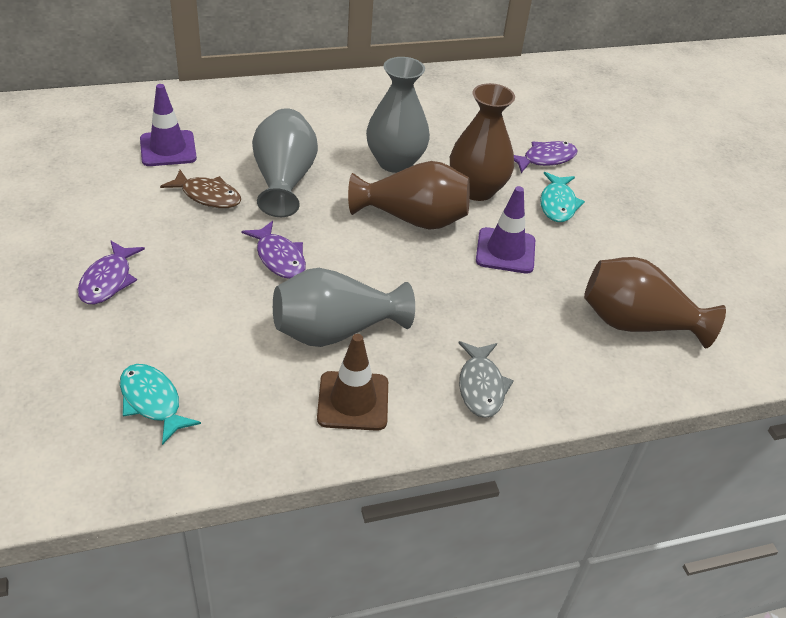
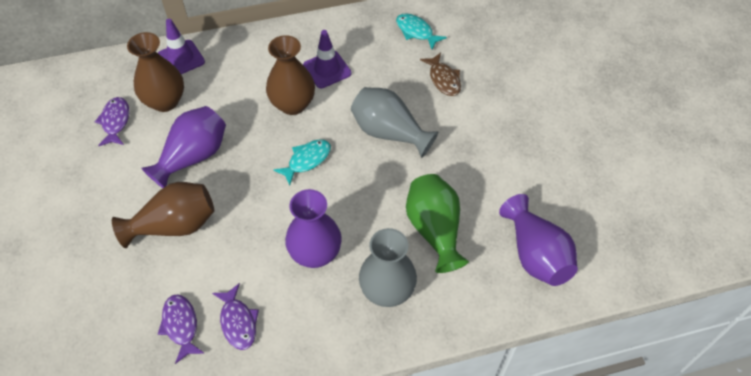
brown traffic cone: [317,334,388,431] = 1 -> none = 0
green vase: none = 0 -> [406,174,469,273] = 1
grey fish: [459,341,514,418] = 1 -> none = 0
grey vase: [252,108,318,217] [273,268,415,347] [366,57,430,173] = 3 -> [351,87,438,158] [359,228,417,307] = 2
purple vase: none = 0 -> [141,106,226,188] [285,189,342,268] [499,194,578,286] = 3

